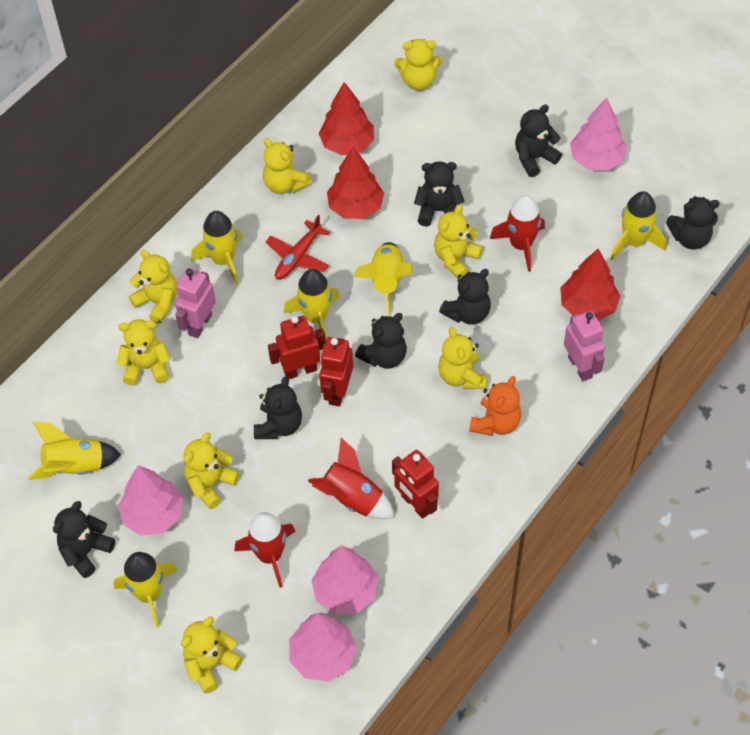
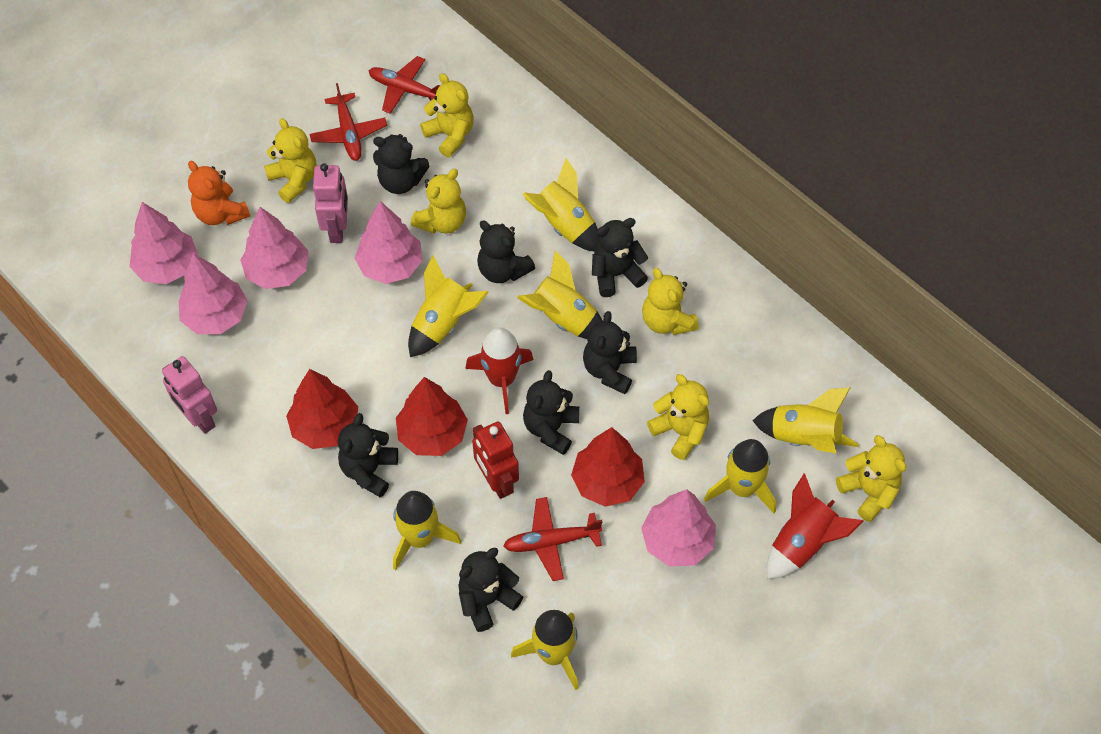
pink tree: [119,465,183,536] [289,613,357,682] [311,546,378,615] [570,97,627,171] = 4 -> [130,202,198,284] [178,253,248,334] [241,207,308,289] [355,201,422,284] [641,489,716,566] = 5
red plane: [266,215,330,280] = 1 -> [309,83,387,161] [369,56,440,114] [503,497,603,581] = 3
red robot: [268,316,326,379] [319,337,353,406] [392,450,439,519] = 3 -> [472,421,519,499] = 1
red rocket: [234,512,296,588] [308,438,395,519] [490,195,545,272] = 3 -> [465,327,534,414] [767,474,864,579] = 2
yellow rocket: [28,421,122,480] [114,552,177,628] [191,211,243,285] [284,269,340,337] [354,242,413,316] [610,191,666,260] = 6 -> [393,491,461,571] [408,256,489,357] [511,610,579,690] [517,250,603,339] [522,158,599,251] [704,439,776,513] [753,387,859,453] = 7
yellow teddy bear: [116,319,171,386] [129,250,177,324] [181,617,243,694] [184,432,240,509] [263,138,312,194] [394,39,442,91] [434,204,483,279] [438,327,486,389] = 8 -> [264,118,317,203] [411,168,466,234] [420,73,474,157] [642,268,699,335] [647,374,709,460] [836,435,906,522] = 6

